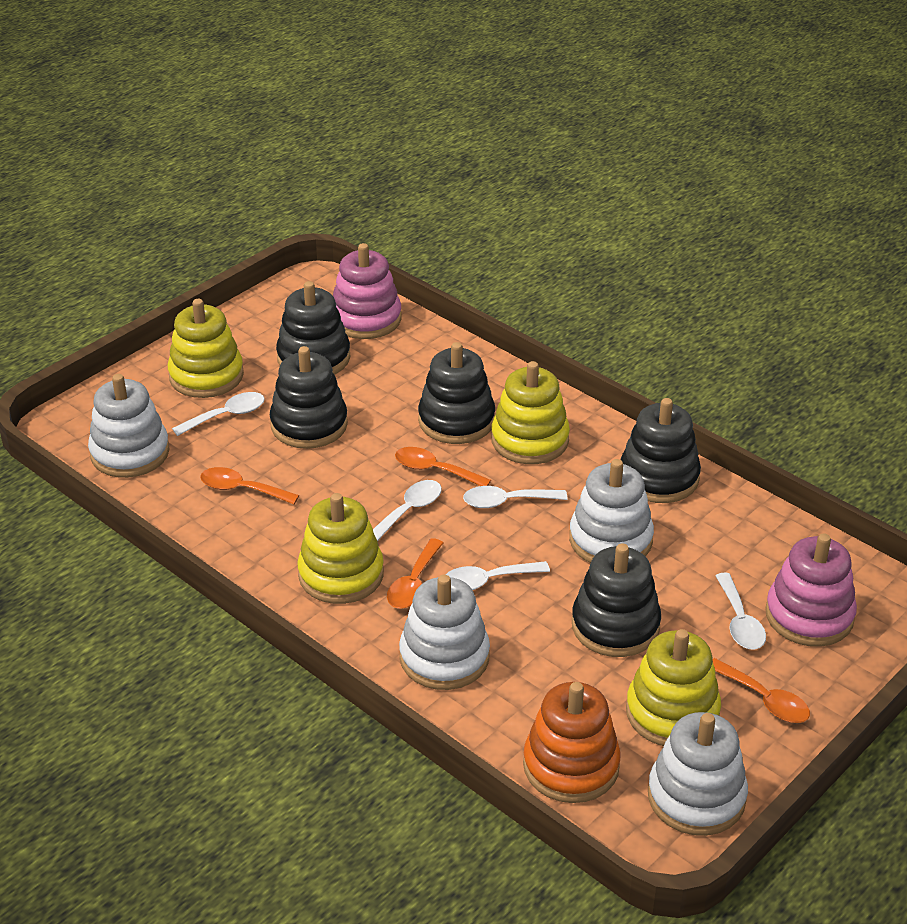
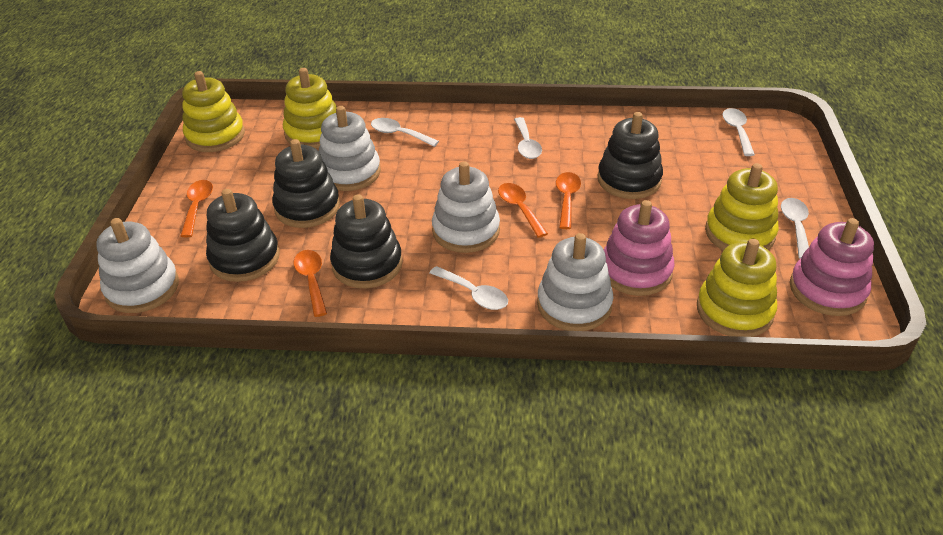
black stacking toy: [270,346,348,449] [276,281,350,375] [418,342,495,444] [572,543,661,657] [621,398,701,503] = 5 -> [206,189,280,282] [272,139,340,228] [330,194,402,288] [598,112,663,199] = 4
orange stacking toy: [523,682,621,803] = 1 -> none = 0

